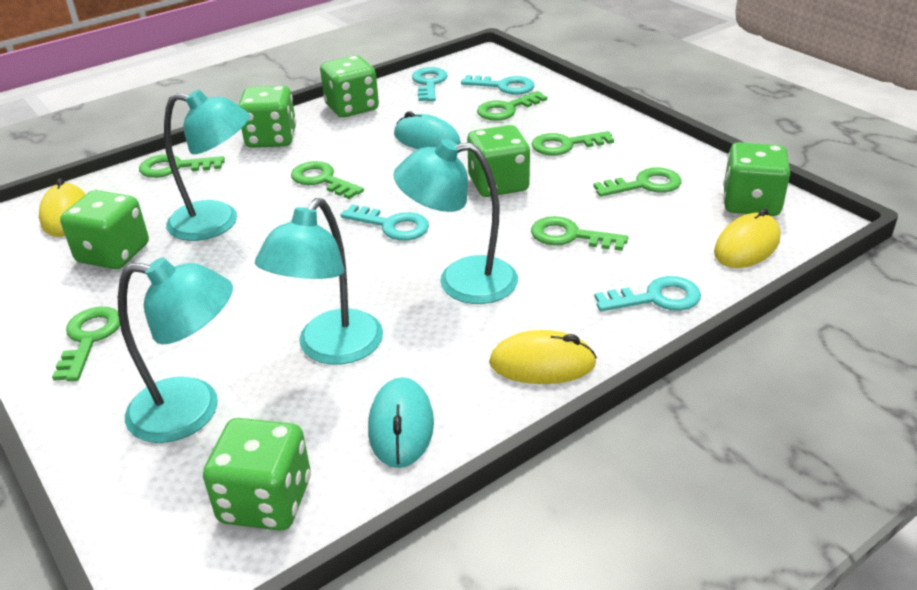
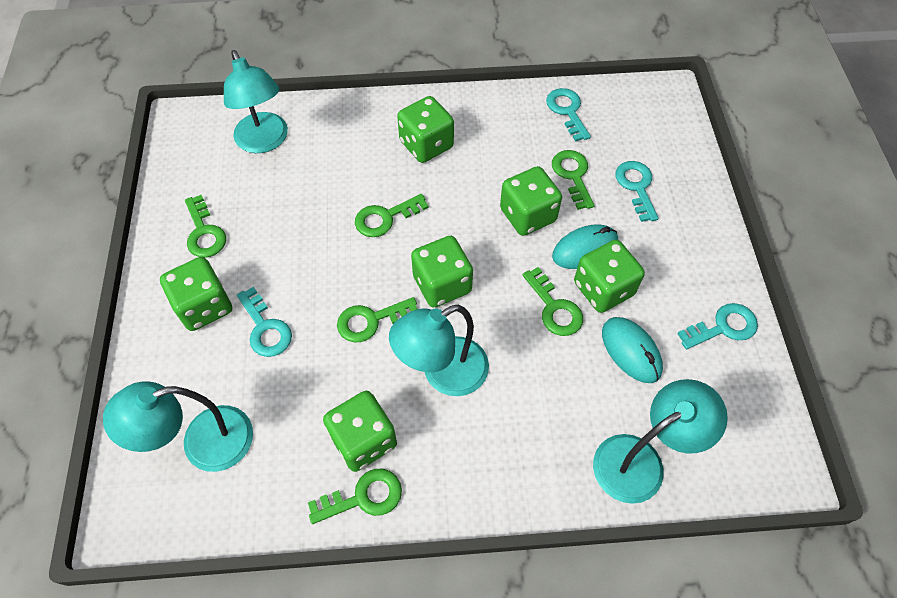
green key: [52,307,120,381] [139,154,225,178] [291,161,364,199] [477,91,547,121] [531,216,628,251] [532,131,614,156] [593,167,681,197] = 7 -> [185,195,226,258] [308,469,402,524] [337,297,417,343] [355,194,429,237] [523,267,583,336] [552,150,594,210] = 6
yellow mouse: [39,178,86,237] [489,330,597,384] [714,208,780,268] = 3 -> none = 0

